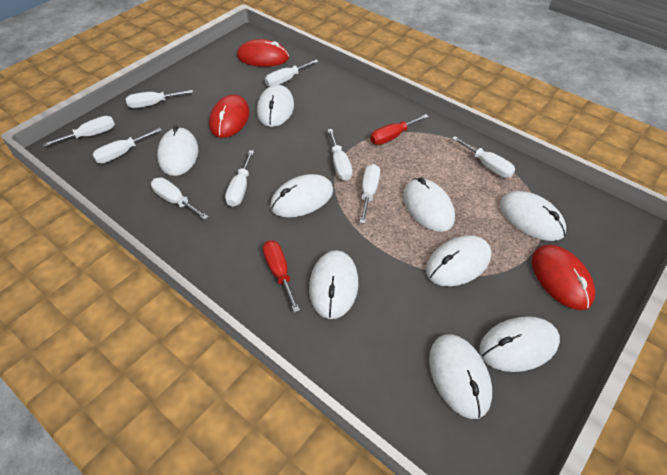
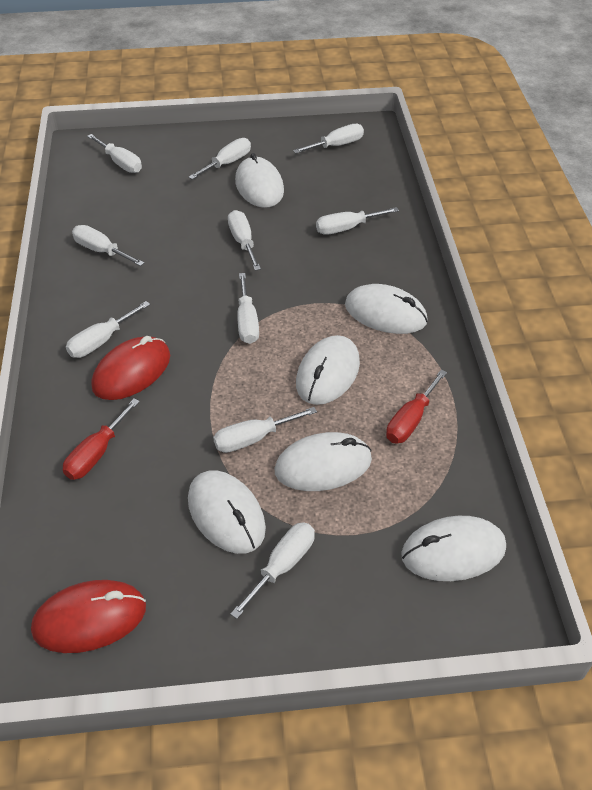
red mouse: [209,95,250,138] [237,39,289,67] [532,245,595,310] = 3 -> [31,580,146,653] [92,336,170,400] = 2
white mouse: [157,125,198,176] [257,85,294,127] [270,174,333,218] [309,250,358,319] [403,177,455,232] [426,235,491,286] [429,334,492,419] [479,316,560,372] [500,191,566,241] = 9 -> [188,470,266,554] [235,153,284,208] [275,432,372,491] [296,335,360,405] [345,284,428,334] [401,516,506,581] = 6
white screwdriver: [43,116,115,147] [92,128,162,163] [126,90,193,108] [151,177,208,220] [225,150,254,207] [265,60,319,87] [328,129,352,181] [359,164,380,224] [452,136,515,178] = 9 -> [66,301,150,358] [72,225,145,266] [87,134,142,173] [189,138,251,180] [213,407,317,453] [228,210,261,271] [230,522,315,619] [237,273,259,344] [293,124,364,154] [316,207,399,235] = 10

